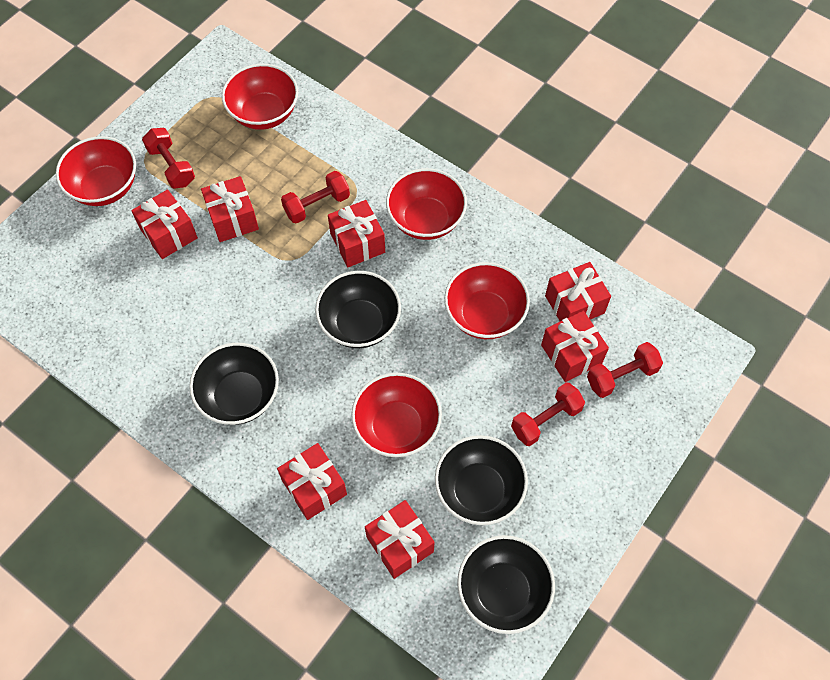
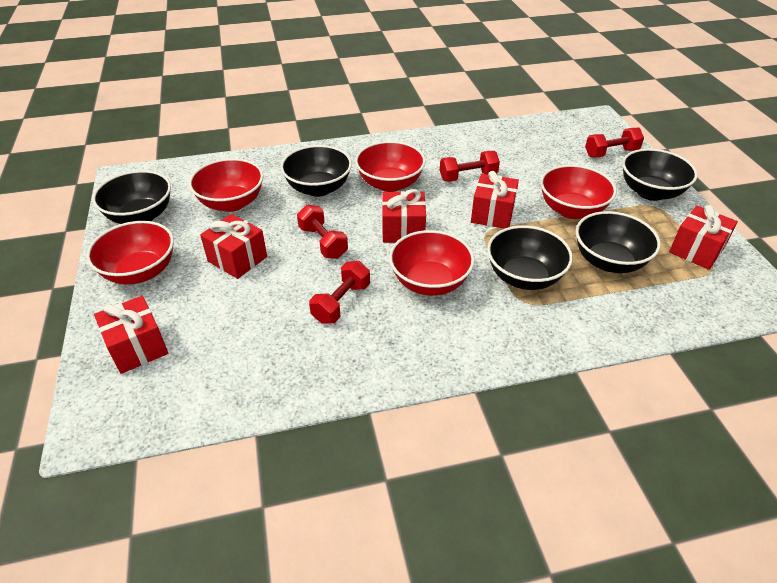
black bowl: [189,343,279,425] [315,271,401,348] [435,435,528,525] [457,535,555,634] = 4 -> [92,170,171,224] [280,145,352,197] [487,225,573,290] [576,211,661,273] [622,149,698,201] = 5
red gift: [131,189,198,259] [201,176,259,242] [277,443,347,520] [328,200,385,268] [365,500,435,579] [541,311,609,382] [545,262,611,321] = 7 -> [94,296,168,374] [200,214,267,279] [382,189,426,243] [471,171,519,229] [669,205,738,270] = 5

